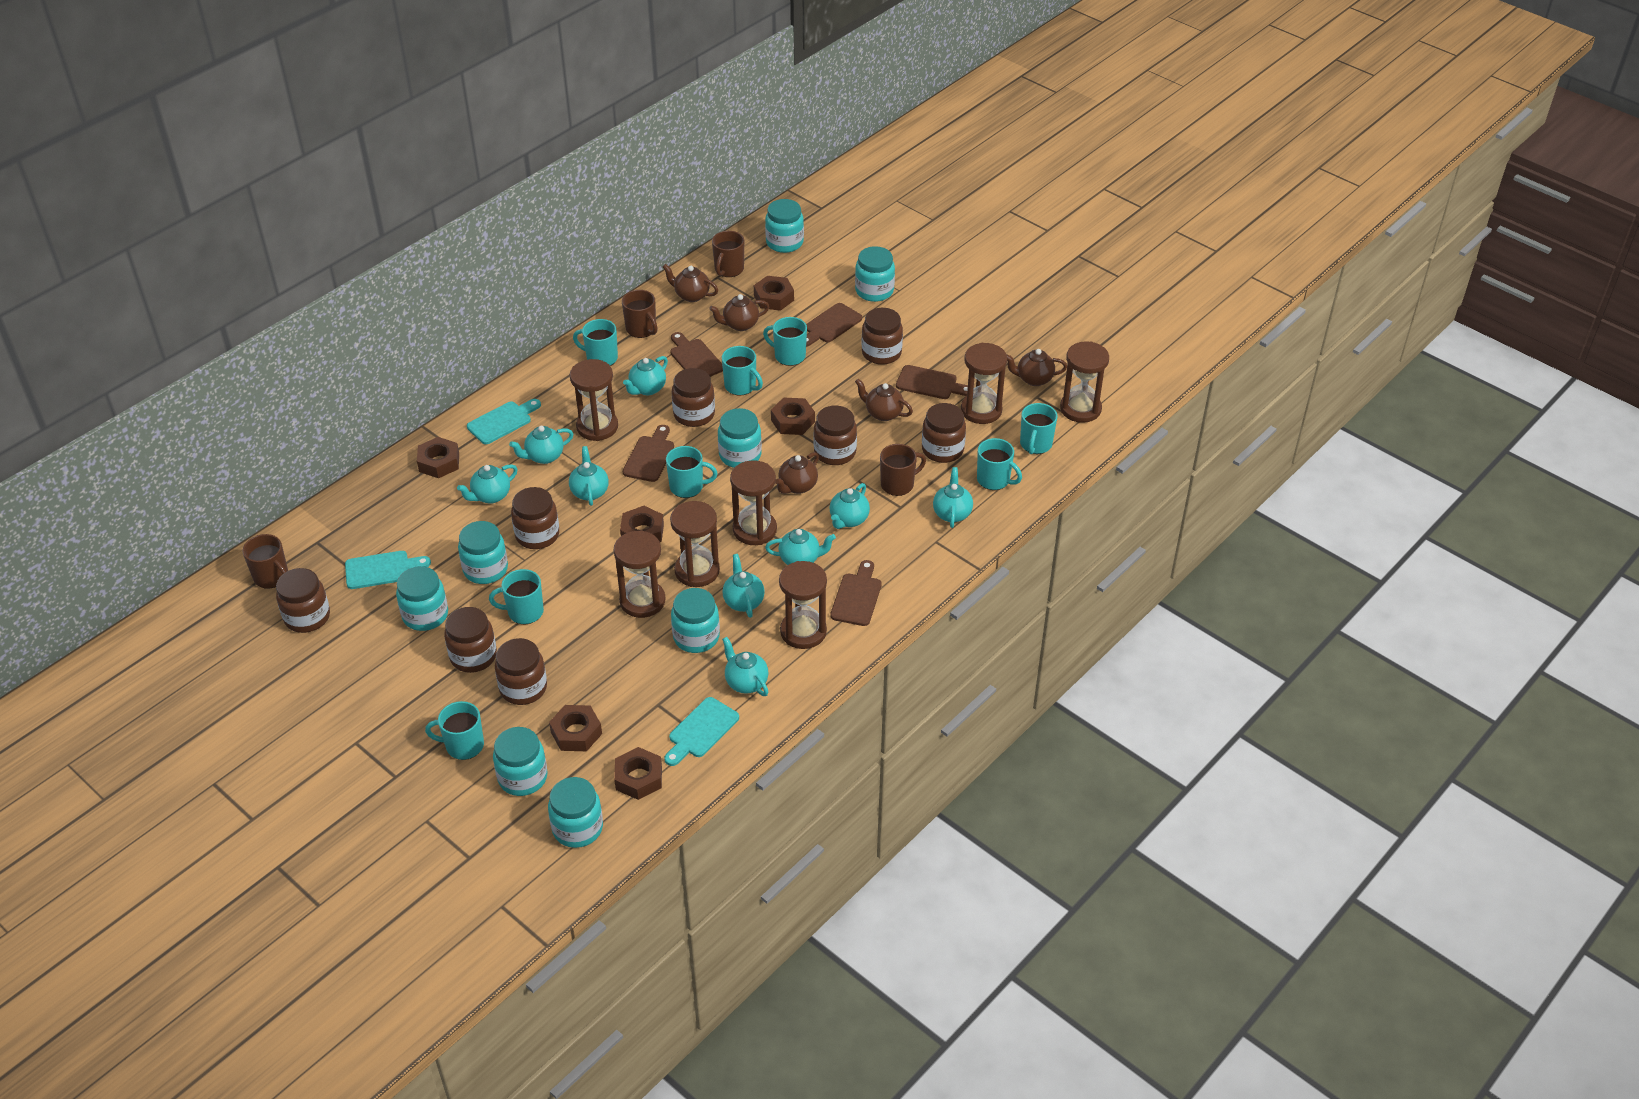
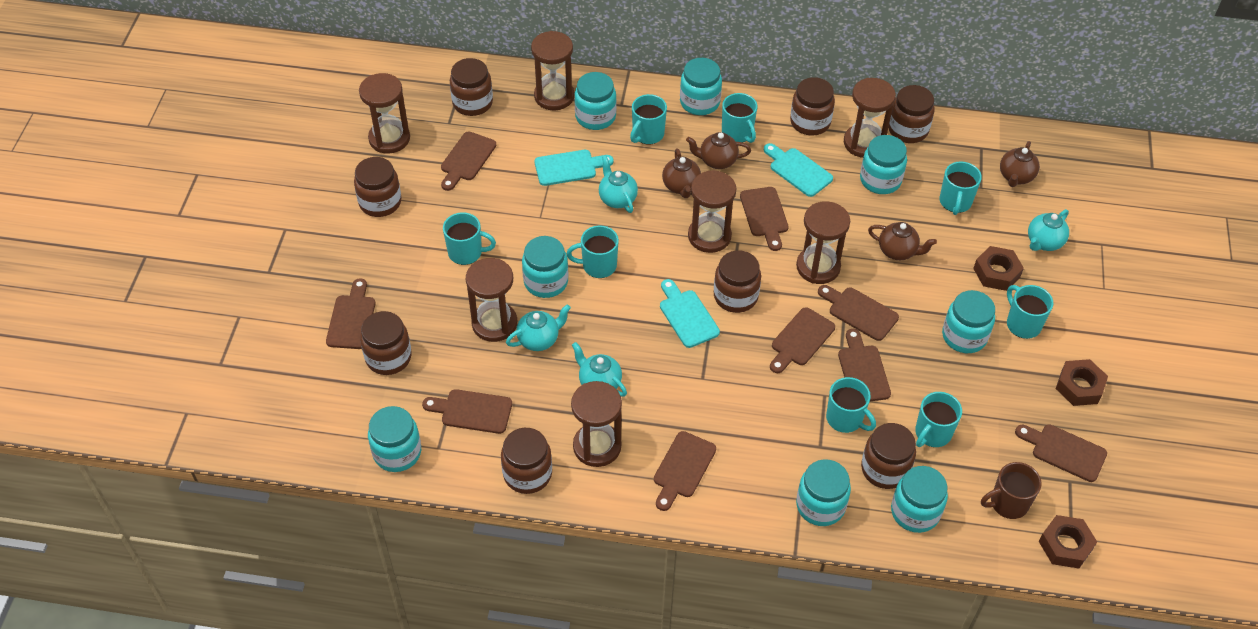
brown cutting board: [623,425,674,482] [670,332,723,377] [806,303,862,347] [830,560,882,626] [896,365,968,399] = 5 -> [326,278,375,349] [422,389,512,434] [441,132,496,191] [654,431,716,511] [740,187,788,251] [770,307,835,373] [818,285,899,341] [838,329,891,401] [1015,424,1107,482] = 9
brown mug: [242,534,288,589] [622,290,658,338] [712,231,744,277] [880,444,926,496] = 4 -> [981,462,1042,519] = 1
brown nut: [417,437,459,478] [549,705,602,751] [614,747,662,800] [620,506,664,542] [754,276,794,311] [771,397,815,435] = 6 -> [973,246,1024,291] [1039,515,1097,568] [1056,359,1108,406] = 3
brown teapot: [663,264,718,302] [709,294,769,331] [775,452,819,494] [855,378,913,421] [1007,349,1067,386] = 5 -> [662,149,701,198] [686,132,751,169] [868,222,937,260] [1000,141,1040,187] = 4
turquoise teapot: [457,464,518,504] [509,426,573,464] [569,446,609,506] [623,356,668,395] [722,554,765,618] [722,637,768,696] [765,529,836,565] [829,483,870,529] [933,467,973,528] = 9 -> [506,304,571,351] [572,342,627,396] [599,155,638,213] [1028,209,1069,251] = 4

